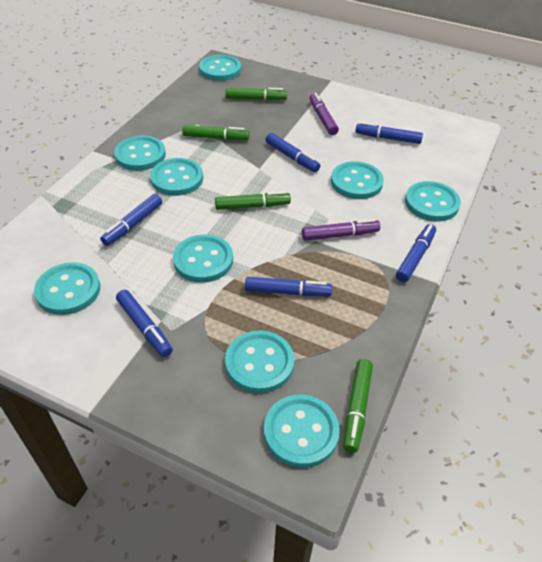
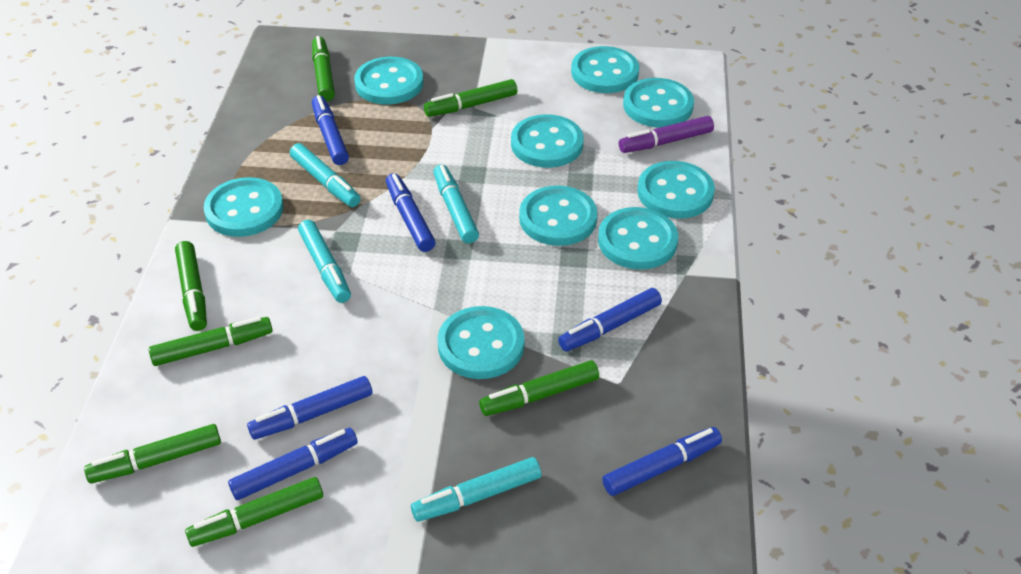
green marker: [182,125,250,140] [215,191,291,210] [225,88,287,101] [343,359,373,453] = 4 -> [84,424,221,483] [149,316,273,366] [175,241,207,331] [185,477,323,547] [312,36,335,101] [424,79,517,117] [479,360,599,416] = 7
purple marker: [302,219,380,241] [309,93,339,135] = 2 -> [619,116,714,153] = 1
turquoise marker: none = 0 -> [290,143,361,207] [298,220,351,303] [411,457,541,522] [433,165,479,243] = 4

